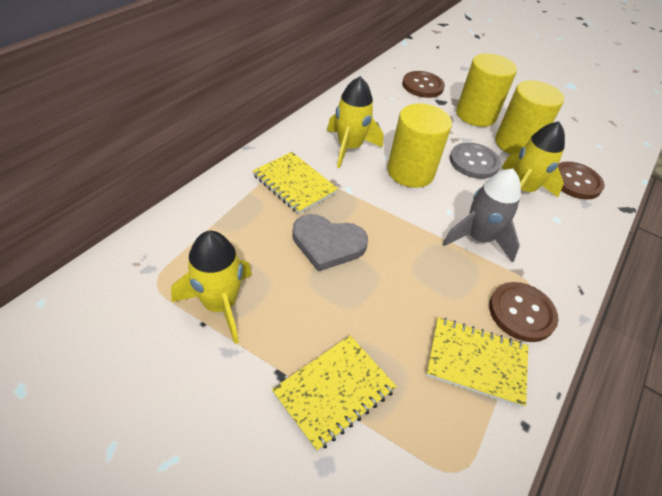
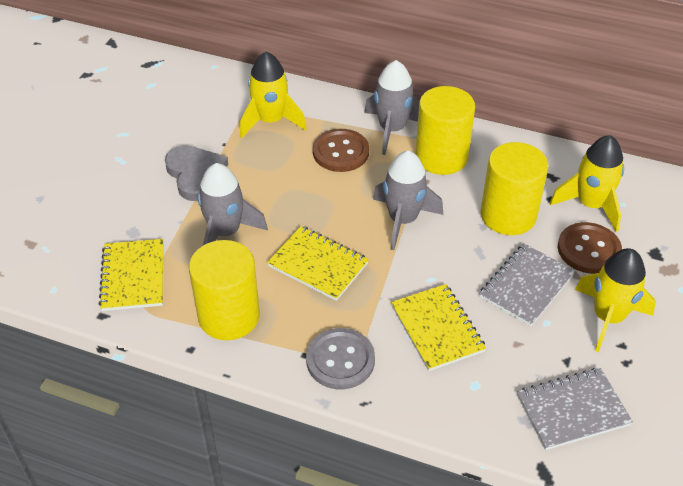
brown button: [402,71,445,98] [489,282,558,342] [558,162,605,200] = 3 -> [313,129,369,172] [558,222,622,274] = 2
grey notebook: none = 0 -> [479,244,575,326] [517,368,633,450] = 2
grey rocket: [442,169,521,263] = 1 -> [198,163,268,245] [364,60,419,155] [373,151,443,250] = 3

